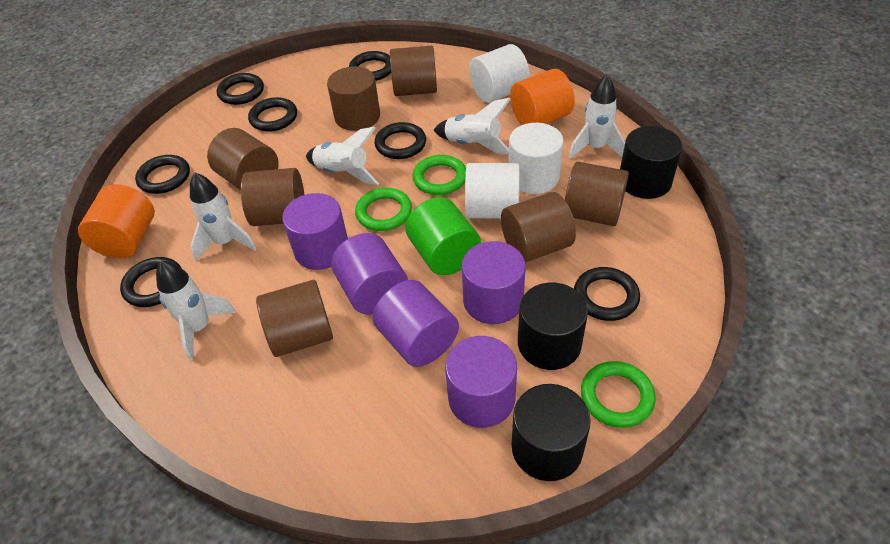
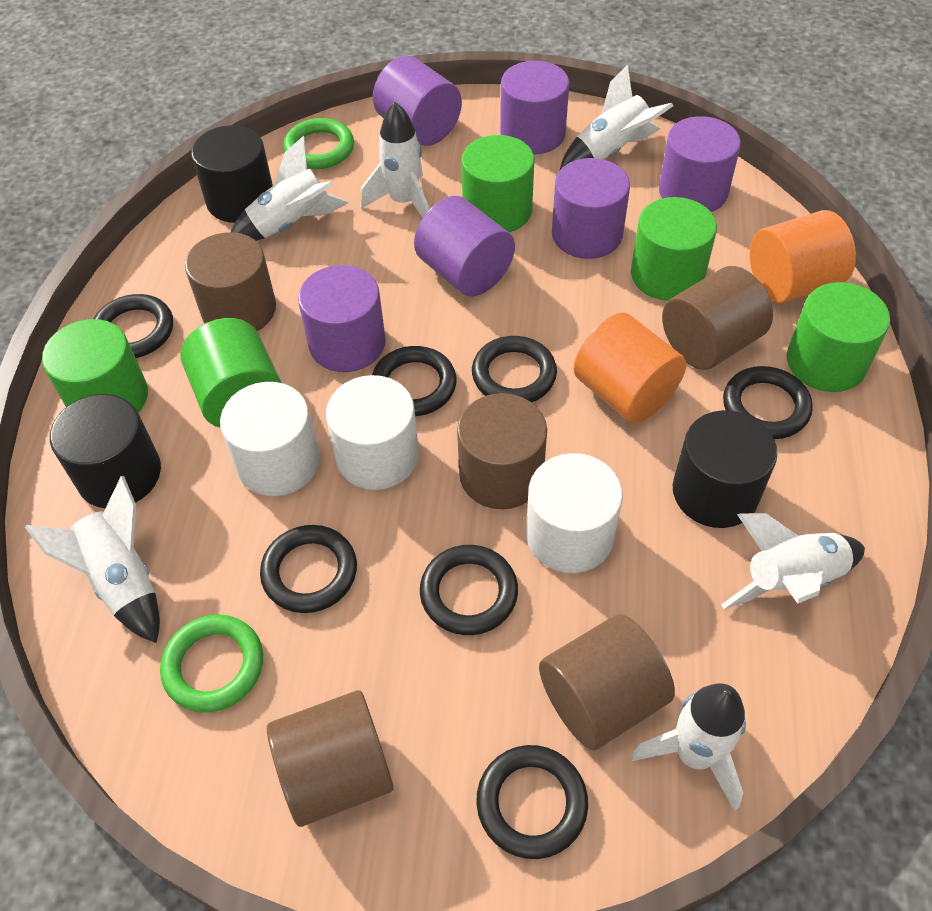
brown cylinder: [207,128,279,190] [241,168,304,226] [256,280,333,357] [327,67,380,131] [390,46,437,96] [501,192,576,263] [565,162,629,226] = 7 -> [185,232,276,331] [267,690,394,827] [457,393,547,509] [539,614,675,750] [662,266,773,370] = 5
green cylinder: [405,197,481,275] = 1 -> [42,319,148,413] [180,318,281,428] [461,135,534,232] [631,197,717,301] [787,282,890,392] = 5
green ring: [355,188,412,231] [412,155,466,195] [581,361,656,428] = 3 -> [160,614,263,712] [283,118,354,169] = 2
purple cylinder: [282,193,348,270] [331,233,408,315] [372,280,459,367] [445,336,517,428] [462,241,526,324] = 5 -> [298,265,386,372] [373,56,462,146] [414,196,515,297] [500,61,569,154] [552,158,630,259] [659,116,741,212] = 6
white rocket: [156,261,236,360] [190,172,256,261] [306,127,379,185] [434,98,511,155] [568,75,625,159] = 5 -> [25,476,160,643] [231,136,349,241] [361,102,429,218] [560,64,673,170] [631,683,746,811] [721,513,865,609] = 6

